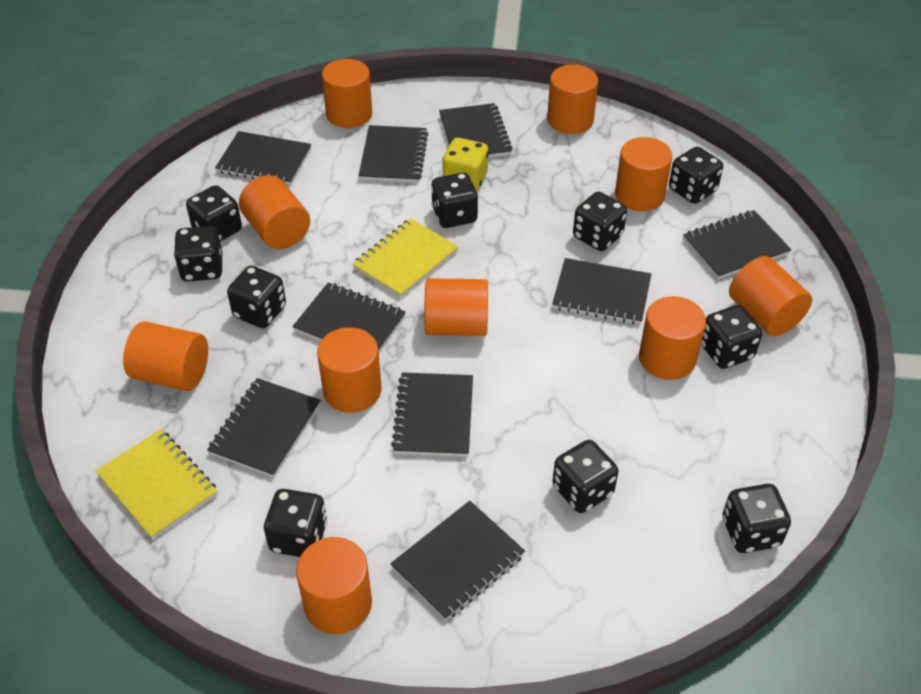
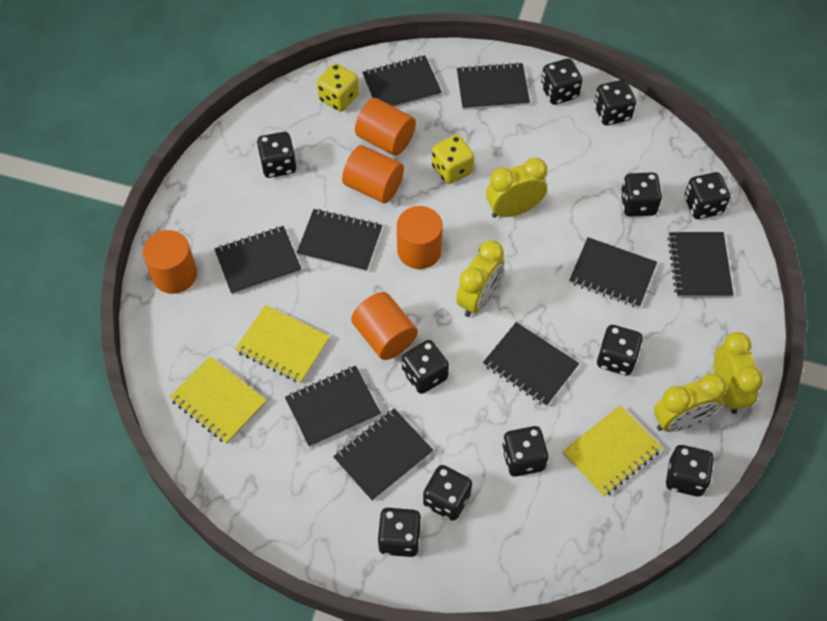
black dice: [174,226,222,282] [186,185,242,241] [227,266,286,328] [264,489,327,557] [431,173,478,228] [553,440,618,513] [573,192,627,251] [669,147,723,204] [701,305,762,369] [722,484,791,553] = 10 -> [257,132,296,178] [378,507,421,557] [402,340,449,394] [423,465,472,521] [502,426,548,477] [541,58,582,105] [594,80,636,126] [597,325,643,376] [620,172,662,217] [666,445,714,496] [684,172,730,219] = 11
orange cylinder: [123,321,208,391] [239,175,310,249] [296,537,372,634] [317,327,382,413] [322,59,372,128] [424,278,488,336] [547,64,598,134] [615,137,673,211] [639,296,706,380] [729,256,812,336] = 10 -> [143,230,197,294] [342,145,404,203] [351,292,418,360] [355,98,416,156] [397,206,443,269] = 5
yellow clock: none = 0 -> [456,240,504,317] [486,158,547,218] [654,373,726,432] [714,332,763,414] = 4
yellow dice: [442,138,489,191] = 1 -> [317,63,359,112] [432,135,474,184] = 2
yellow notebook: [96,429,218,539] [353,218,458,298] = 2 -> [169,356,267,444] [235,305,330,383] [562,405,662,497] = 3

